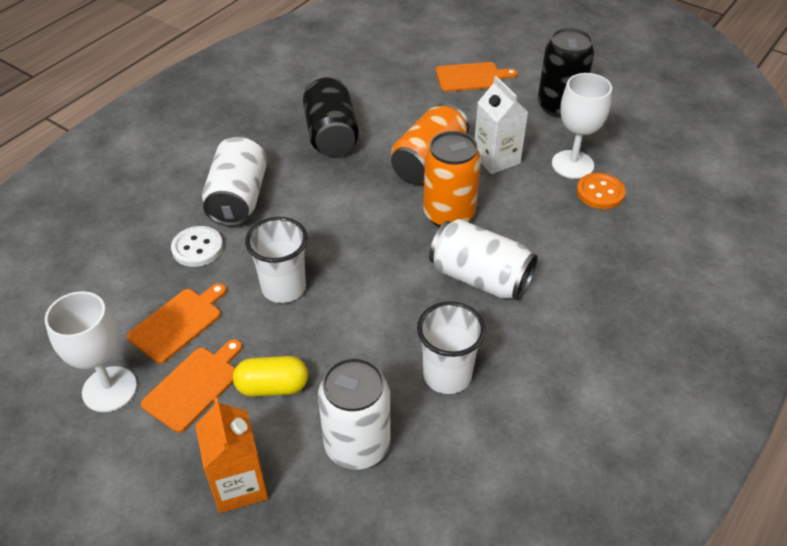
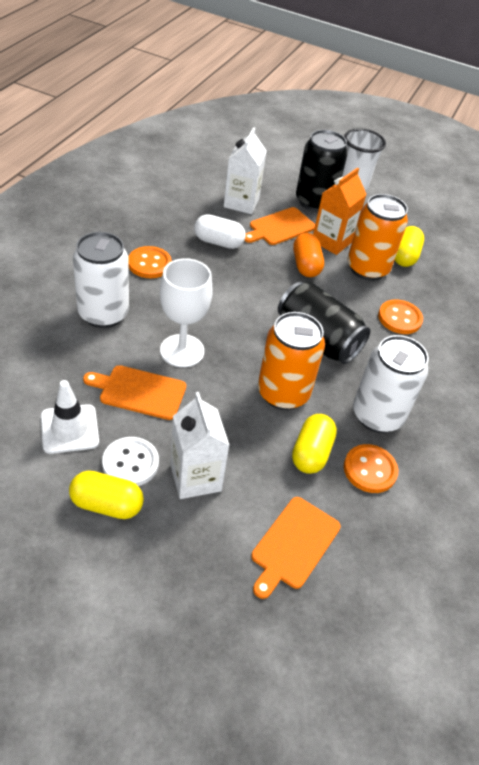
orange button: [577,173,625,209] = 1 -> [128,246,172,278] [344,444,398,493] [378,299,423,334] = 3
orange capsule: none = 0 -> [293,233,324,277] = 1
white can: [202,135,267,227] [318,357,390,470] [429,219,538,300] = 3 -> [73,232,129,328] [353,335,429,433] = 2
white capsule: none = 0 -> [194,214,246,249] = 1
white carton: [475,76,528,174] = 1 -> [170,392,230,499] [224,127,267,214] = 2
white cup: [245,217,308,303] [417,301,486,394] = 2 -> [342,128,386,190] = 1
white goblet: [45,291,137,412] [552,73,612,179] = 2 -> [160,258,213,367] = 1
white traffic cone: none = 0 -> [41,380,99,454] = 1
yellow capsule: [233,356,308,397] = 1 -> [69,470,144,519] [292,414,337,474] [395,226,424,267] = 3

